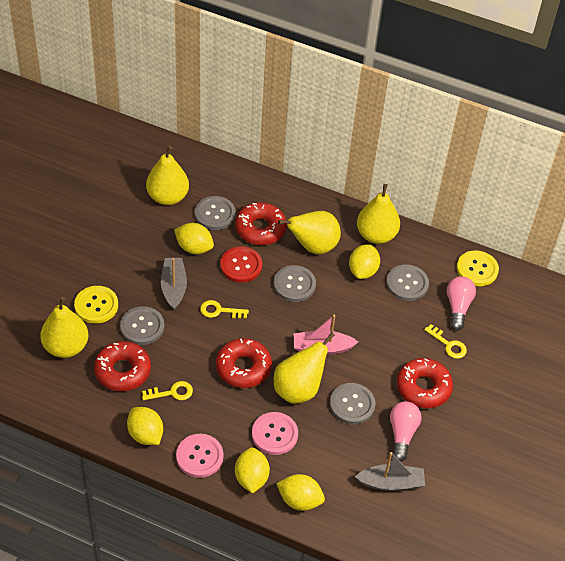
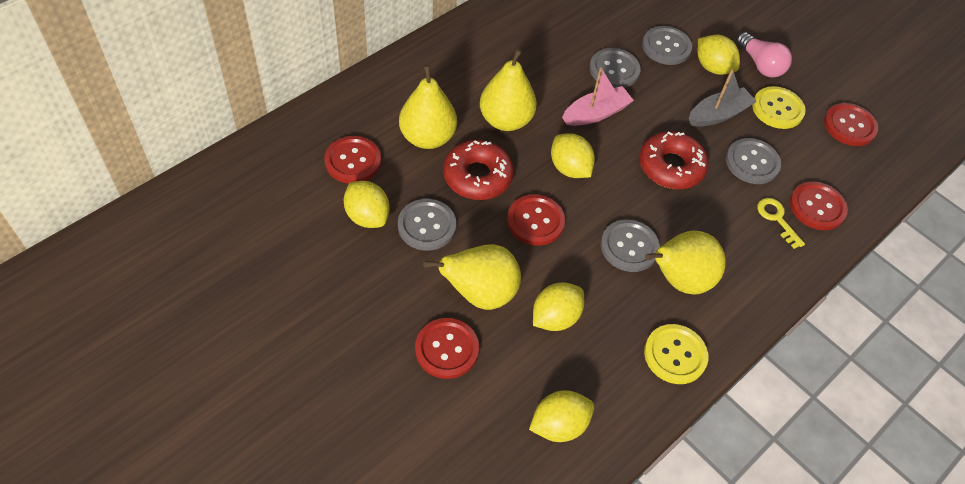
grey boat: [161,258,187,310] [355,452,425,491] = 2 -> [689,69,757,127] = 1
pink button: [176,434,224,478] [252,412,298,455] = 2 -> none = 0
pink light bulb: [390,402,422,462] [447,276,476,331] = 2 -> [736,32,792,78] = 1
red button: [220,246,262,283] = 1 -> [325,136,381,183] [415,318,479,379] [507,194,565,246] [790,181,848,230] [824,103,878,146] = 5
red donut: [94,341,151,391] [216,338,272,388] [235,202,287,245] [397,358,453,408] = 4 -> [443,140,514,200] [639,131,709,189] = 2
yellow key: [142,381,193,400] [200,300,249,318] [424,324,467,359] = 3 -> [757,198,805,249] = 1
yellow pear: [40,297,88,358] [146,146,189,205] [274,332,335,404] [278,211,341,254] [357,184,400,244] = 5 -> [399,64,457,149] [423,244,521,310] [480,48,537,131] [645,230,726,295] = 4

